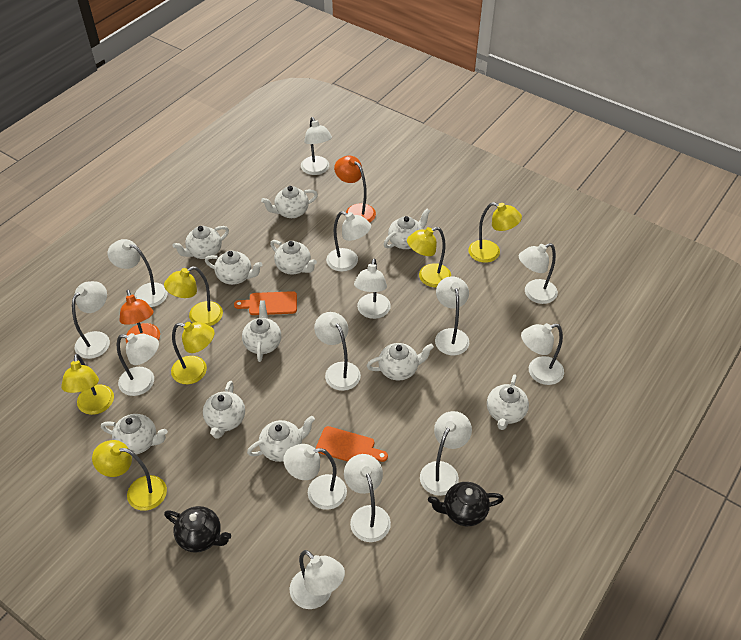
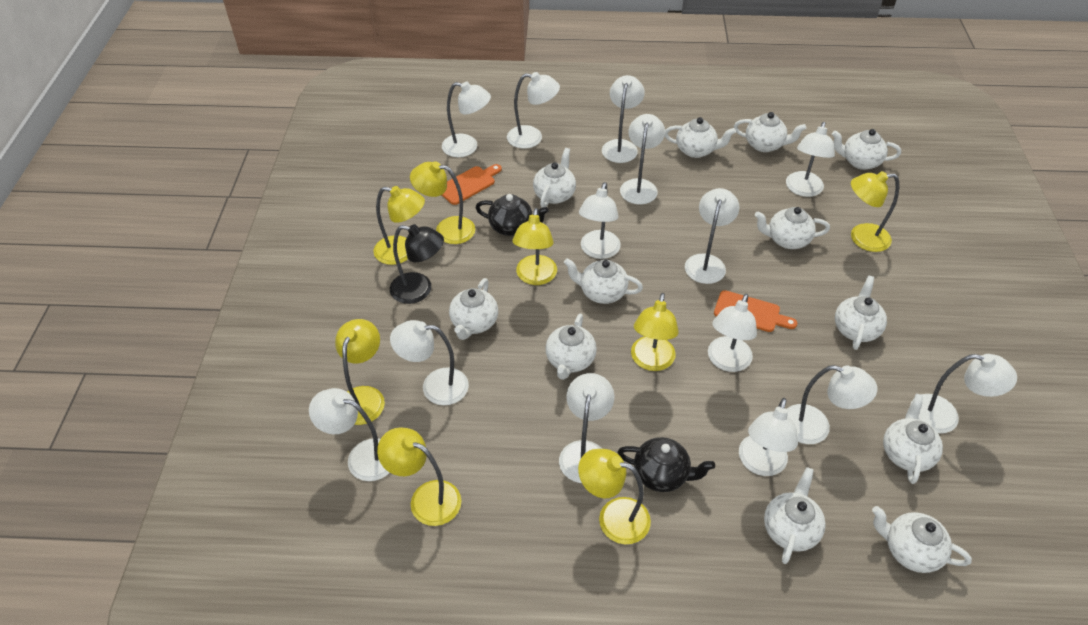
black lamp: none = 0 -> [390,224,444,304] = 1
orange lamp: [120,290,160,343] [334,156,376,222] = 2 -> none = 0
white teapot: [101,414,168,454] [172,226,229,259] [203,381,245,439] [205,251,262,285] [242,300,281,362] [247,416,315,462] [261,186,318,218] [270,240,317,275] [367,343,434,381] [384,208,430,249] [487,374,529,430] = 11 -> [449,278,498,340] [533,148,576,208] [546,314,597,380] [564,258,643,304] [665,117,736,158] [734,112,806,152] [755,207,830,249] [764,467,826,564] [832,129,901,170] [835,276,887,350] [872,506,972,573] [883,394,943,484] = 12
yellow lamp: [61,354,114,415] [92,440,167,511] [164,266,223,326] [171,322,215,384] [407,227,451,287] [468,202,522,263] = 6 -> [335,319,385,425] [374,186,425,265] [377,427,461,526] [410,161,475,244] [512,208,557,285] [578,449,651,544] [631,293,679,371] [851,171,899,252] = 8

